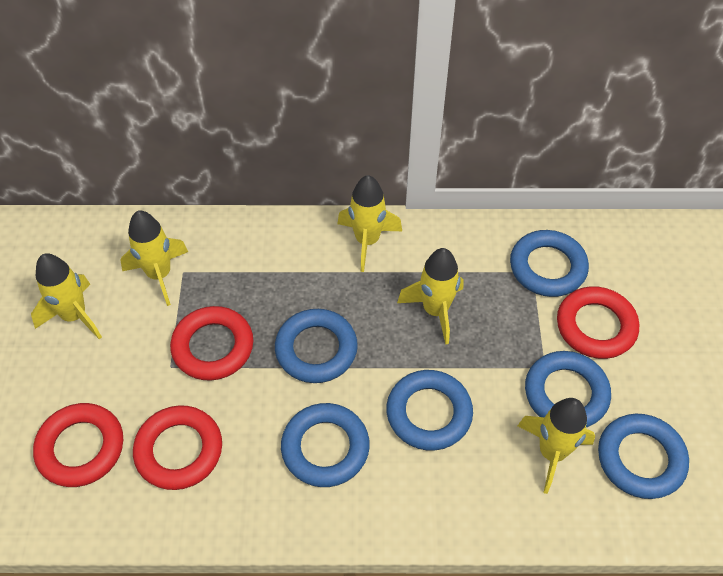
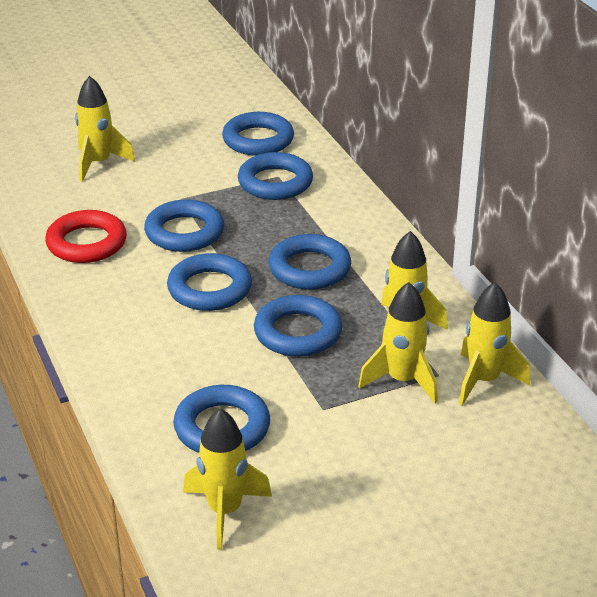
blue ring: [275,309,358,383] [281,403,370,487] [386,370,473,451] [510,230,589,297] [525,351,611,427] [598,414,689,499] = 6 -> [144,199,224,252] [167,253,252,311] [173,385,270,453] [222,112,294,156] [238,152,313,200] [254,295,342,357] [269,234,351,290] = 7
red ring: [33,403,123,487] [133,405,222,490] [170,306,253,381] [557,286,639,359] = 4 -> [45,210,127,263] = 1

